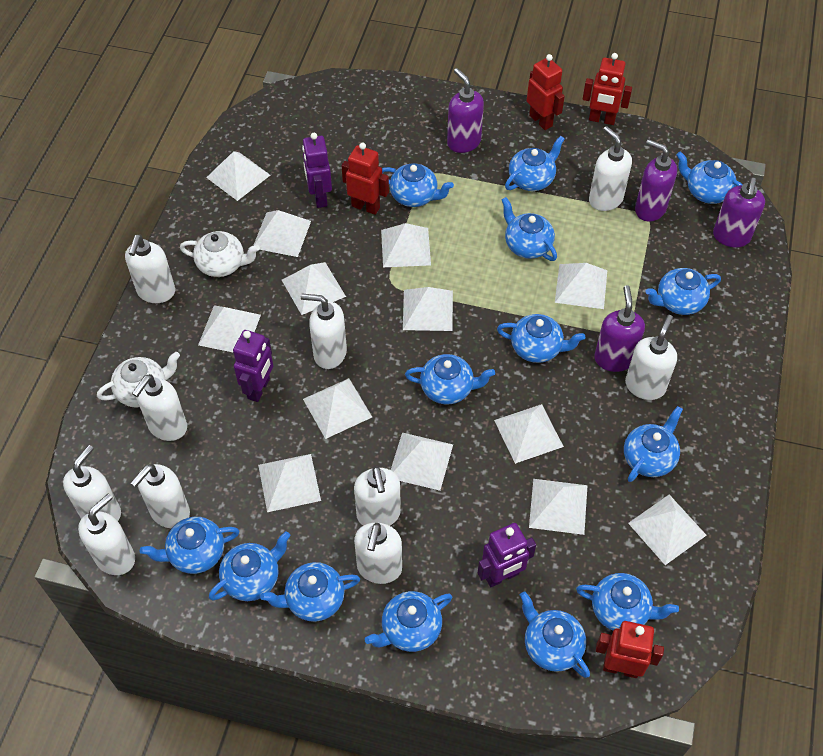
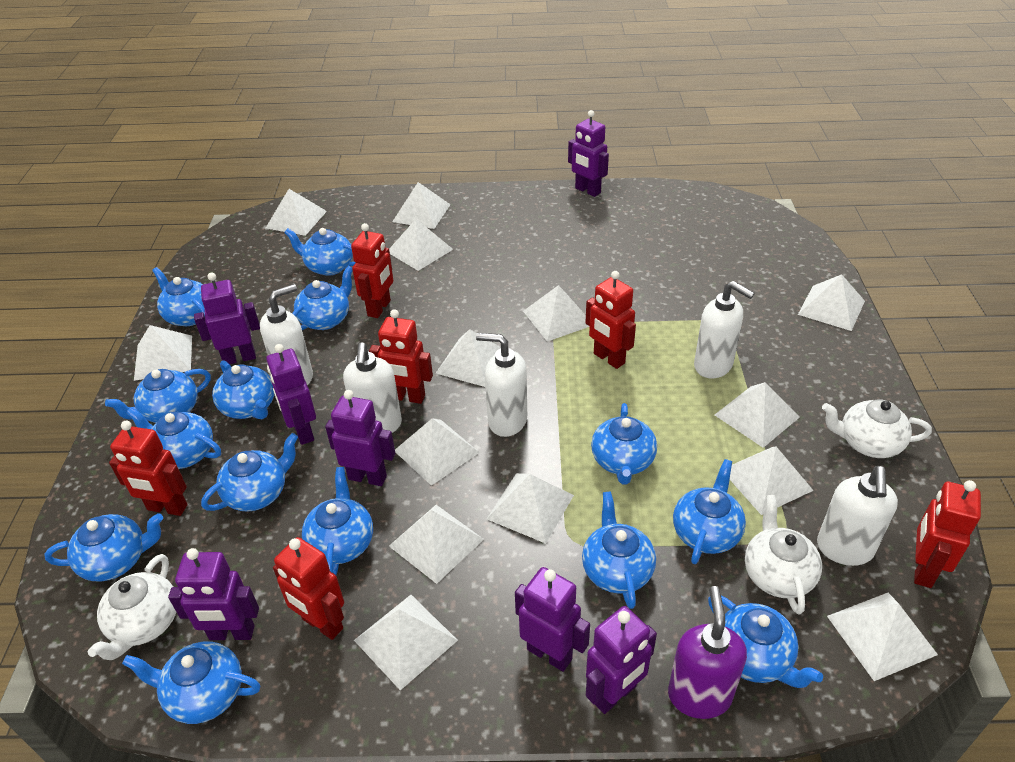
purple robot: [233,330,273,402] [302,133,332,208] [478,523,536,587] = 3 -> [168,548,259,640] [194,272,260,365] [266,344,316,445] [325,390,395,486] [515,567,590,672] [568,110,609,197] [586,606,657,714] = 7
purple soap dispenser: [447,68,484,153] [594,285,645,372] [635,139,677,222] [713,178,765,247] = 4 -> [668,586,747,719] = 1
red robot: [342,143,389,215] [527,54,565,130] [583,53,632,125] [596,621,664,678] = 4 -> [109,421,187,516] [273,537,344,640] [351,223,393,318] [369,309,433,404] [586,271,636,369] [914,480,981,588] = 6
white pyramid: [198,306,261,352] [206,151,270,201] [253,210,311,257] [258,454,321,512] [282,262,346,315] [303,378,372,439] [381,223,431,267] [391,433,453,491] [403,287,453,331] [494,404,564,464] [529,479,588,535] [555,263,607,309] [628,495,707,565] = 13 -> [134,325,192,381] [266,189,327,236] [354,595,458,690] [389,219,453,271] [389,505,484,584] [392,182,451,229] [395,418,480,486] [436,329,501,387] [487,473,574,544] [523,285,590,342] [715,382,800,448] [730,446,814,515] [798,274,865,331] [827,593,938,681] = 14
white soap dispenser: [63,445,121,521] [78,494,135,575] [125,234,175,303] [131,464,190,528] [132,374,187,441] [301,294,347,369] [354,466,401,526] [354,522,402,584] [589,126,632,211] [625,315,677,400] = 10 -> [260,284,313,385] [343,342,402,433] [476,333,527,437] [694,281,755,378] [817,466,898,566] = 5
white teapot: [97,352,180,408] [180,231,260,277] = 2 -> [88,554,177,660] [745,495,822,615] [822,400,932,458] = 3

